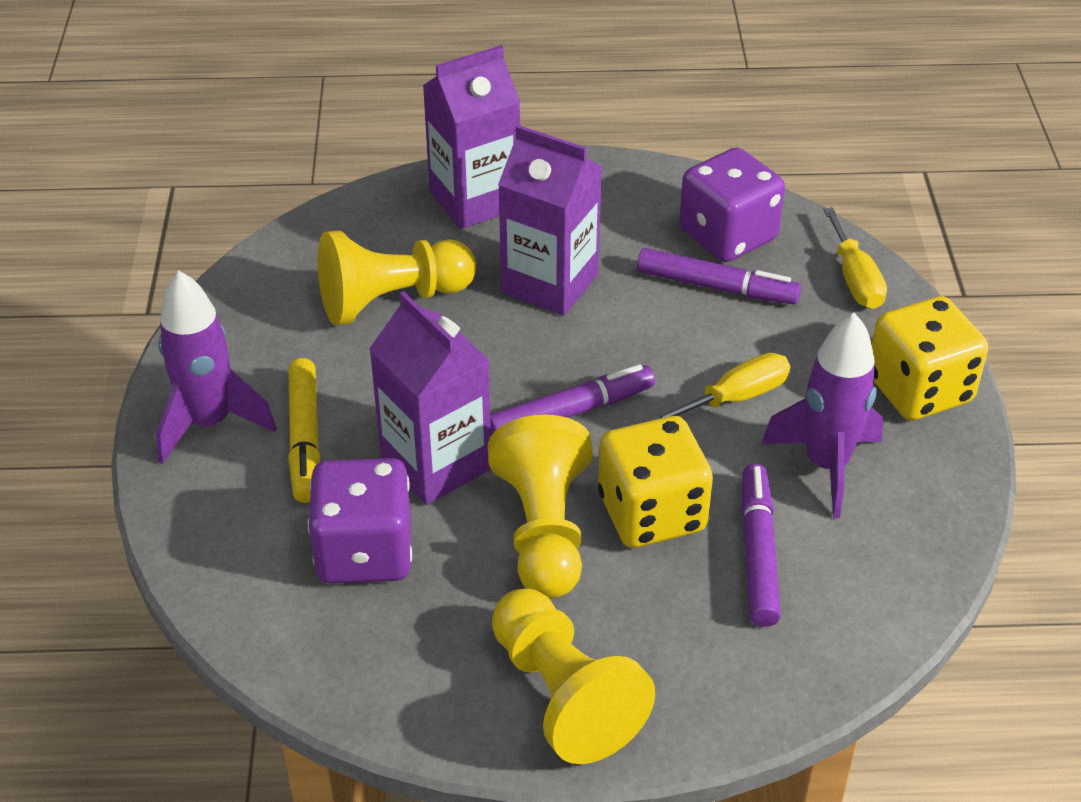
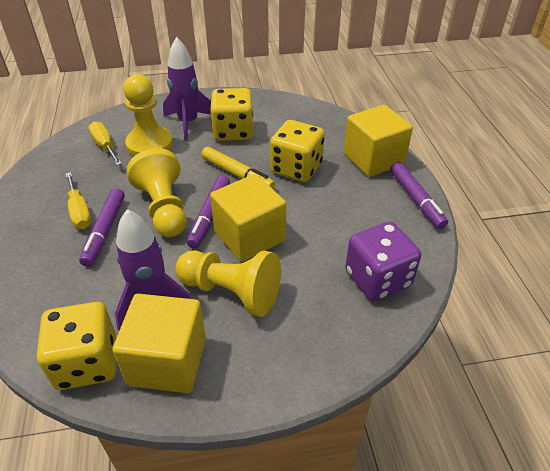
purple carton: [369,291,491,505] [423,45,520,229] [498,125,603,316] = 3 -> none = 0
purple dice: [308,458,412,584] [679,147,785,262] = 2 -> [345,222,421,302] = 1
yellow cube: none = 0 -> [112,294,206,393] [210,174,286,262] [344,105,413,177] = 3
yellow dice: [598,416,713,548] [872,296,988,421] = 2 -> [37,302,116,390] [210,88,253,141] [270,120,325,182] = 3

